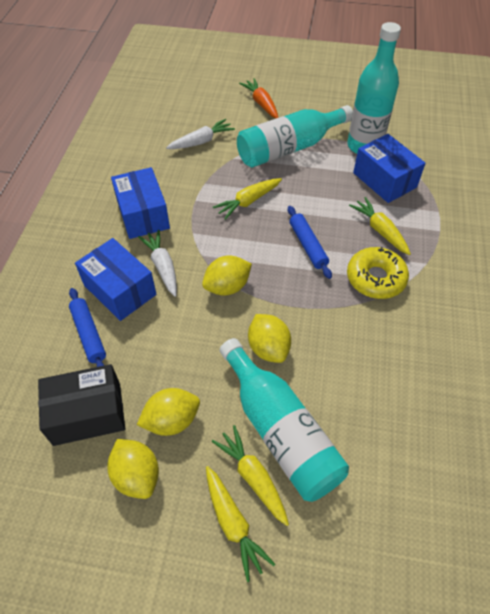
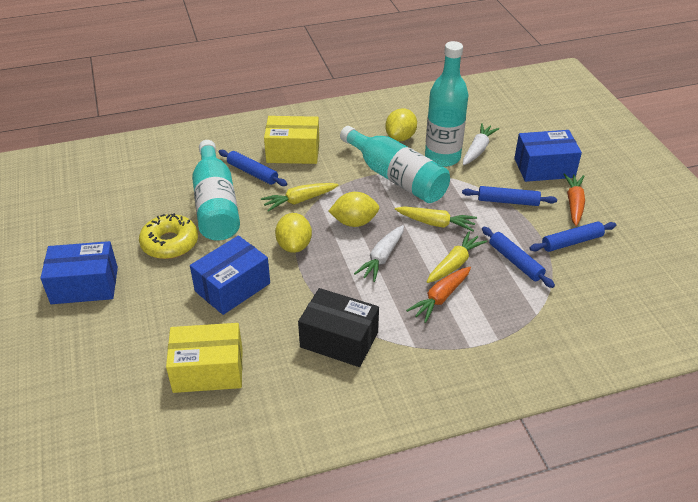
blue rolling pin: [69,288,106,367] [288,206,332,279] = 2 -> [219,150,287,186] [462,186,557,206] [482,227,555,288] [529,222,616,252] = 4
orange carrot: [239,78,278,118] = 1 -> [406,267,471,323] [563,173,585,226] = 2
yellow box: none = 0 -> [166,323,243,393] [264,116,319,164] = 2
yellow carrot: [206,466,275,582] [212,425,289,526] [213,178,282,220] [349,197,411,255] = 4 -> [261,183,339,212] [395,206,477,231] [427,232,487,283] = 3
yellow lemon: [107,439,159,499] [137,388,200,436] [202,256,252,296] [248,314,291,363] = 4 -> [275,213,312,253] [329,192,379,227] [385,108,417,141] = 3

